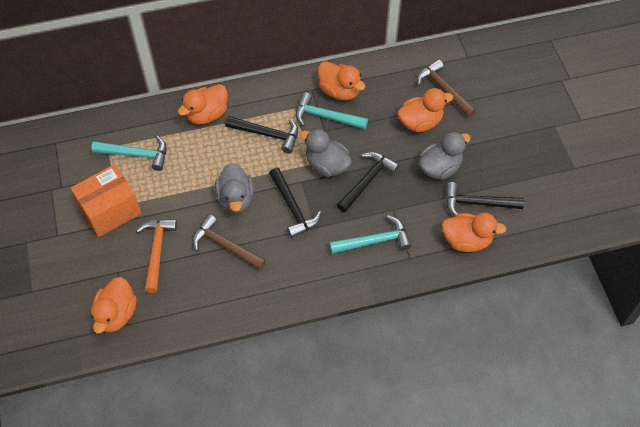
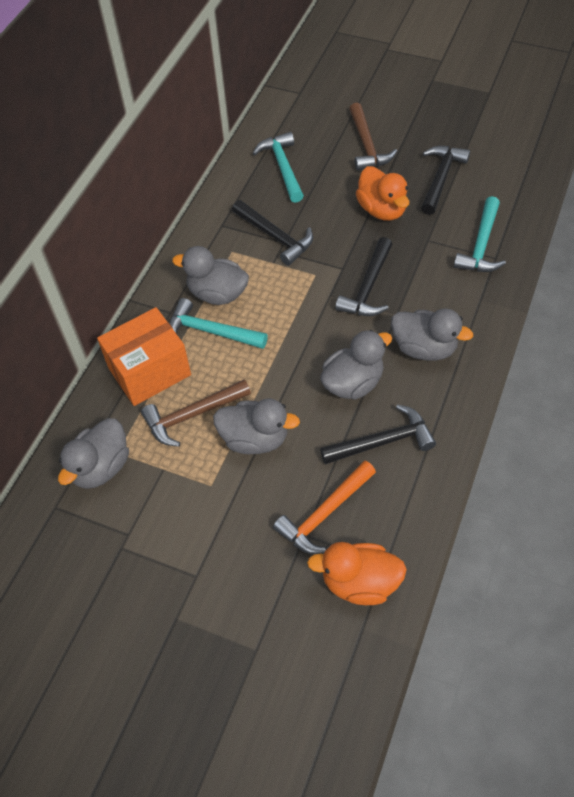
grey duck: [215,163,254,213] [300,128,352,177] [419,131,471,180] = 3 -> [58,418,129,489] [172,246,249,305] [213,399,300,454] [320,330,392,400] [391,309,473,361] = 5
orange duck: [91,277,137,334] [178,84,228,124] [318,61,365,100] [397,88,453,132] [442,213,507,252] = 5 -> [307,542,407,605] [356,166,409,221] = 2

